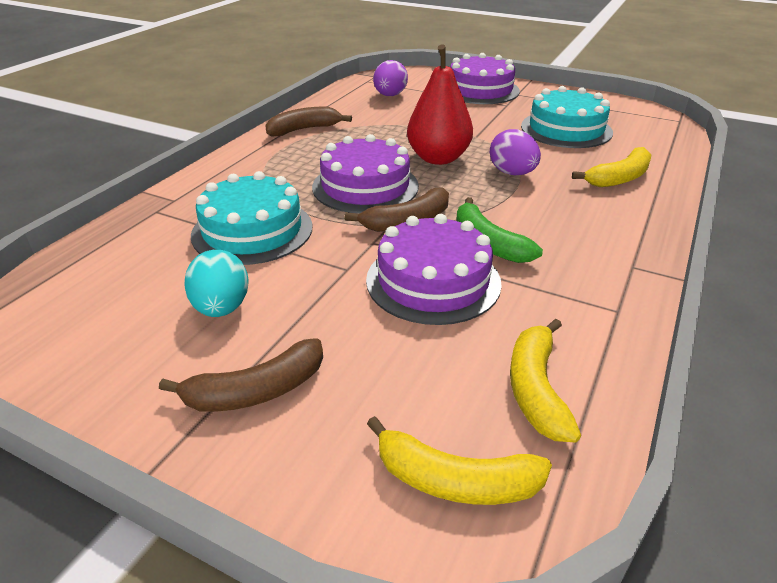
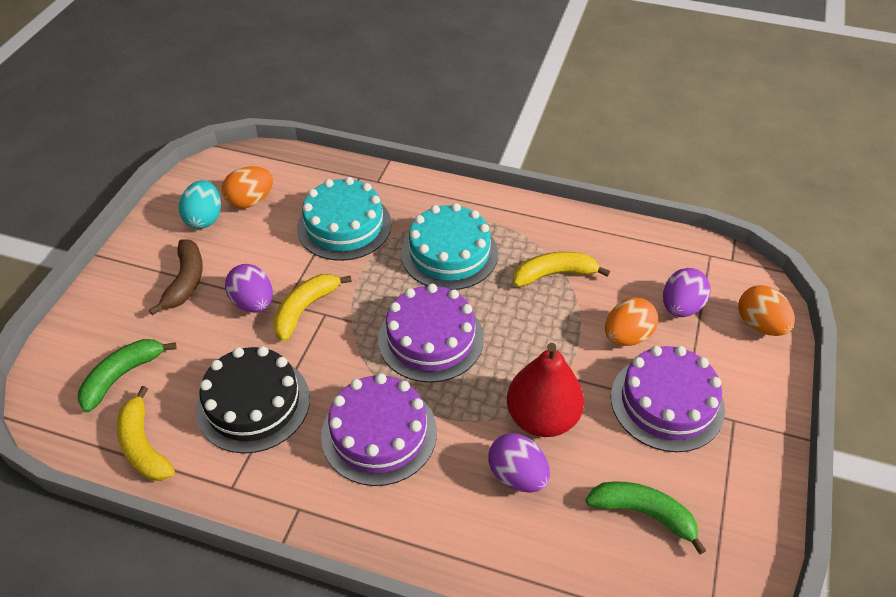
black cake: none = 0 -> [196,346,310,454] = 1
brown banana: [159,338,323,412] [265,107,352,137] [344,187,449,232] = 3 -> [149,239,203,315] = 1
green banana: [456,197,543,263] = 1 -> [78,339,177,412] [585,481,706,554] = 2
orange egg: none = 0 -> [222,166,273,208] [605,298,658,346] [738,285,795,336] = 3
purple egg: [373,60,408,96] [490,129,541,175] = 2 -> [225,264,273,313] [488,433,550,493] [663,268,710,317] = 3

